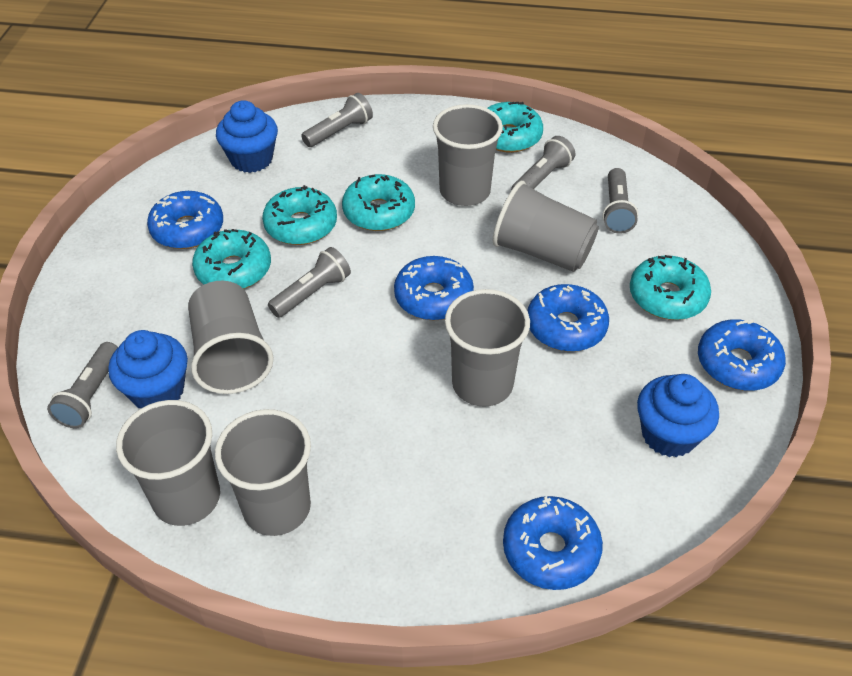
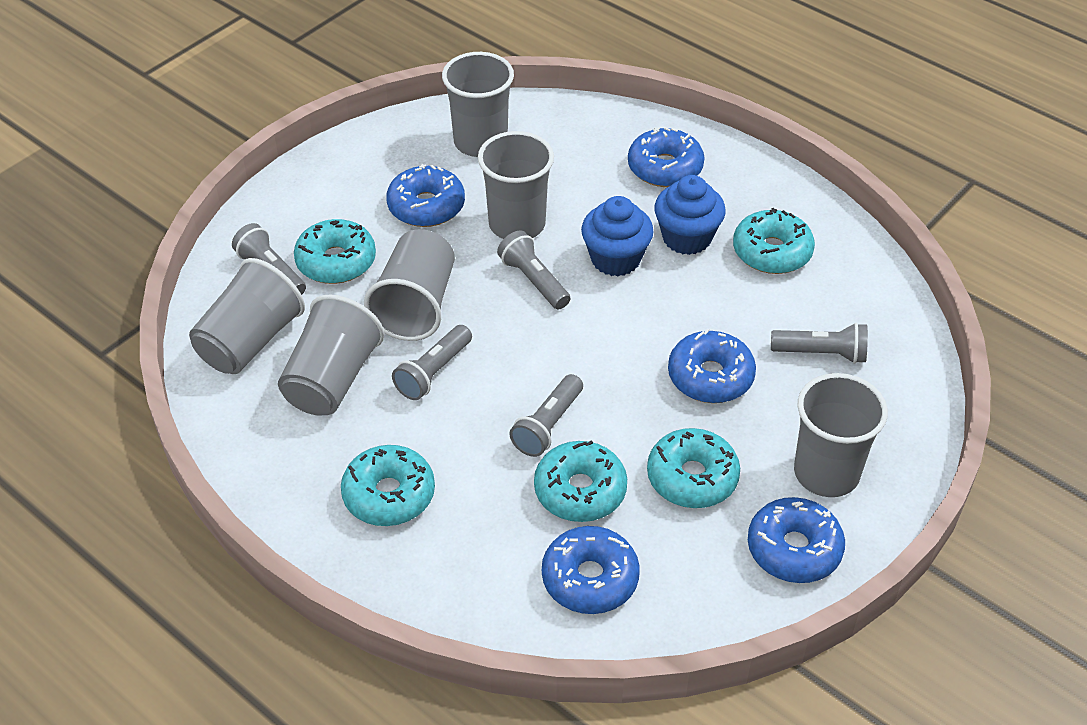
blue cupcake: [108,330,188,408] [216,100,278,173] [637,374,719,457] = 3 -> [581,196,654,276] [655,175,726,255] = 2

